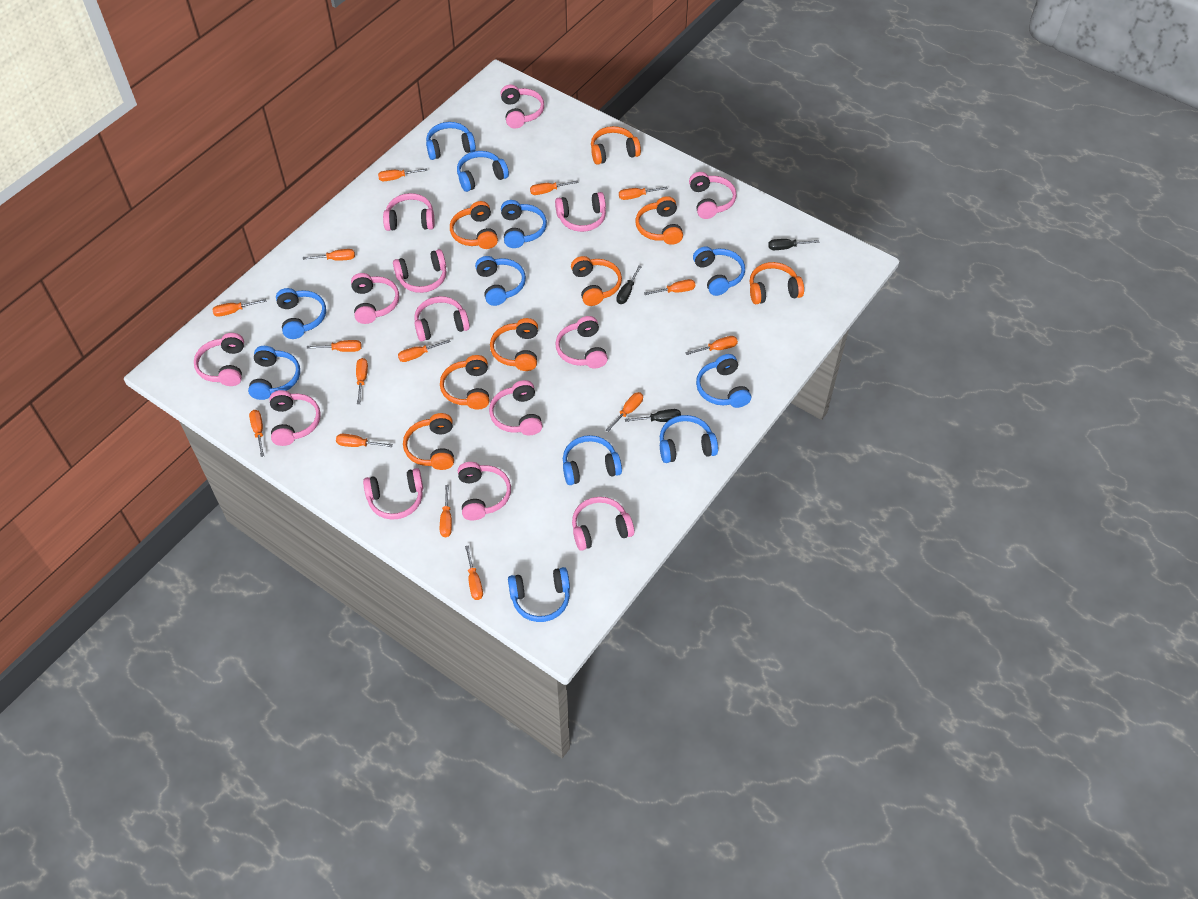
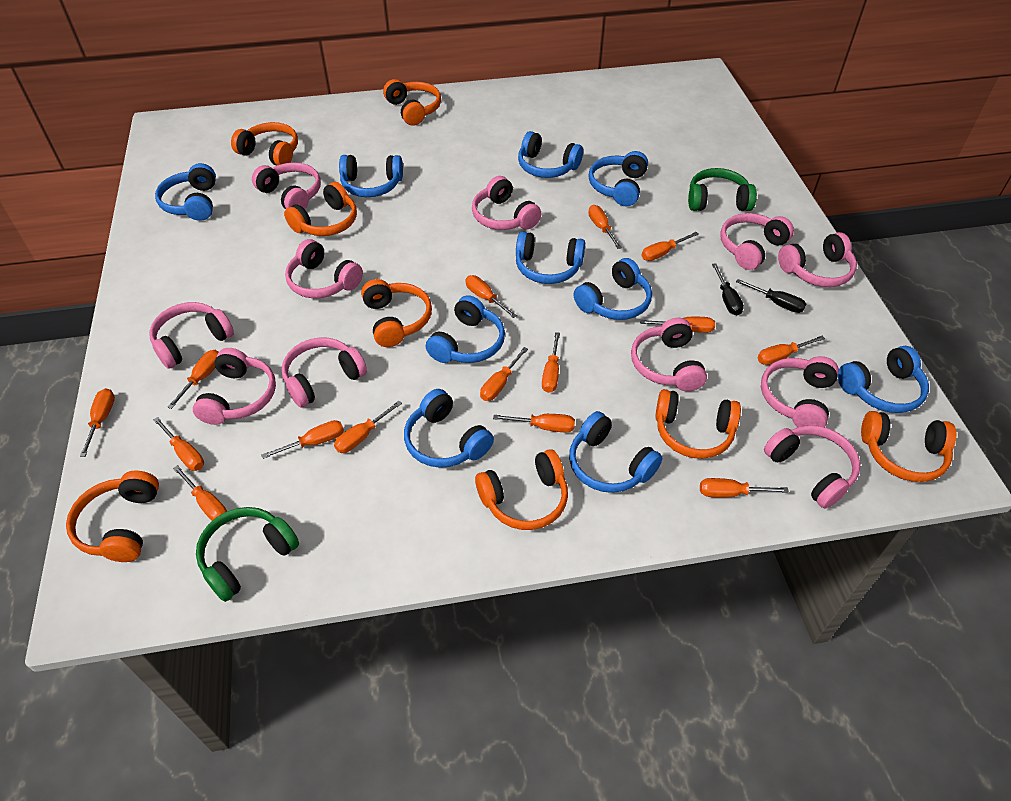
black screwdriver: [616,265,642,304] [625,409,681,422] [768,239,819,250] = 3 -> [712,263,744,315] [736,279,806,313] = 2
blue headphones: [248,346,300,400] [276,288,326,339] [426,122,476,160] [457,151,509,192] [475,256,526,306] [501,200,547,248] [508,567,570,622] [563,435,622,485] [660,415,718,463] [693,246,745,296] [696,354,751,408] = 11 -> [155,163,216,221] [339,155,403,197] [404,389,494,468] [426,295,505,363] [516,232,585,284] [518,131,583,178] [569,411,662,493] [574,258,652,320] [589,151,648,206] [838,346,929,413] = 10
green headphones: none = 0 -> [196,507,299,602] [688,168,757,211] = 2
pink headphones: [194,333,244,386] [270,390,321,446] [351,273,399,324] [363,468,423,520] [383,193,434,231] [393,249,446,293] [414,296,470,341] [458,462,511,520] [489,380,542,435] [500,85,544,128] [555,192,606,232] [555,316,608,369] [572,497,634,551] [689,172,737,219] = 14 -> [149,302,234,369] [193,348,276,425] [252,162,321,209] [282,338,367,408] [285,239,363,298] [472,176,541,230] [631,318,707,391] [720,213,794,270] [761,356,839,427] [764,425,860,509] [778,232,857,287] = 11

